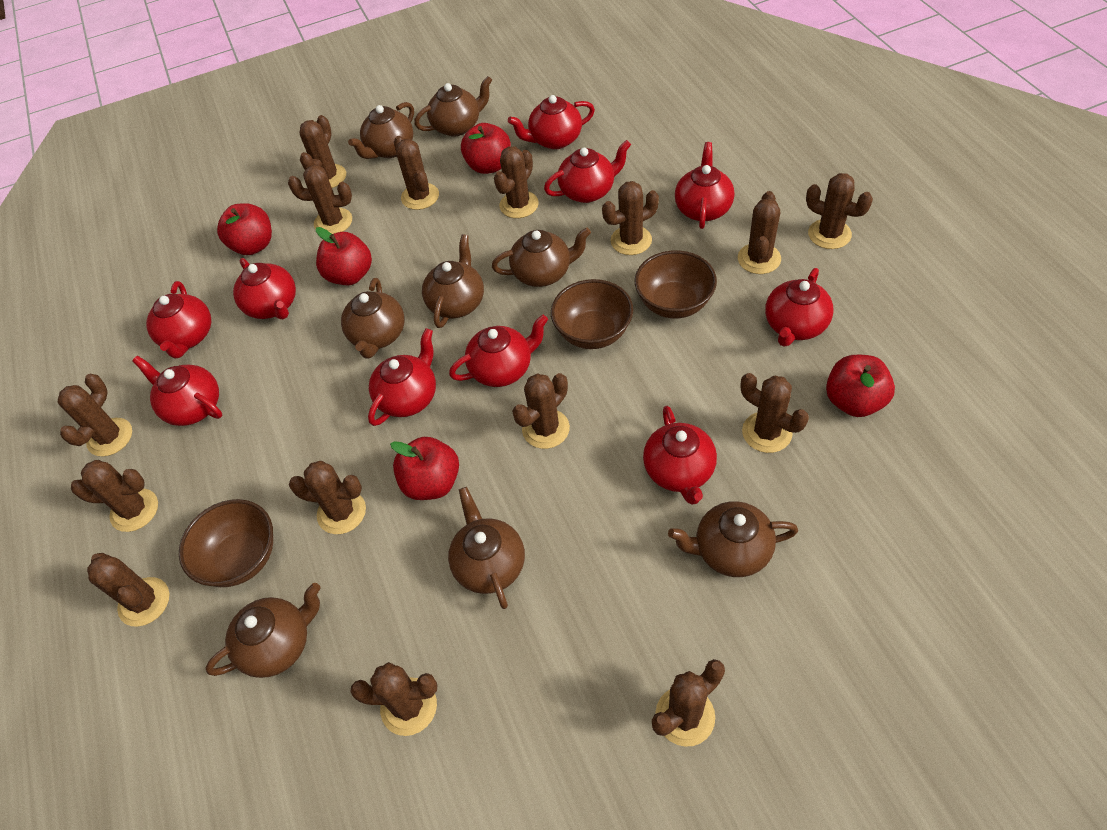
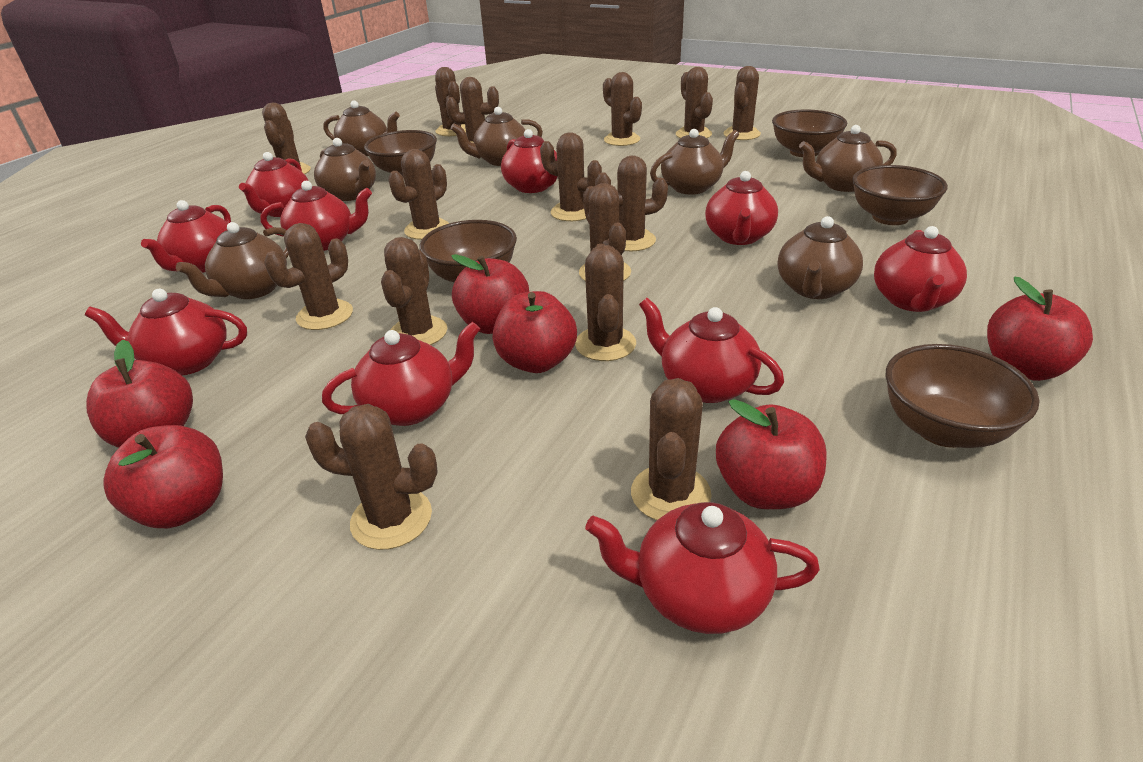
brown bowl: [179,499,273,587] [551,279,633,349] [635,250,717,319] = 3 -> [364,130,437,178] [419,220,517,282] [772,110,847,157] [852,165,948,225] [886,344,1040,448] = 5
brown teapot: [206,583,320,678] [341,278,405,359] [348,102,414,159] [414,76,492,136] [422,234,484,328] [448,487,525,609] [492,228,591,287] [668,501,798,577] = 8 -> [176,222,289,299] [314,138,376,201] [323,100,400,156] [451,107,543,166] [650,129,739,195] [778,216,863,299] [799,125,897,192] = 7
red apple: [217,203,272,255] [316,227,372,285] [390,437,459,500] [461,123,511,174] [826,355,895,417] = 5 -> [86,340,193,448] [104,425,223,528] [451,254,529,334] [493,291,577,373] [716,399,827,509] [987,277,1093,381] = 6

